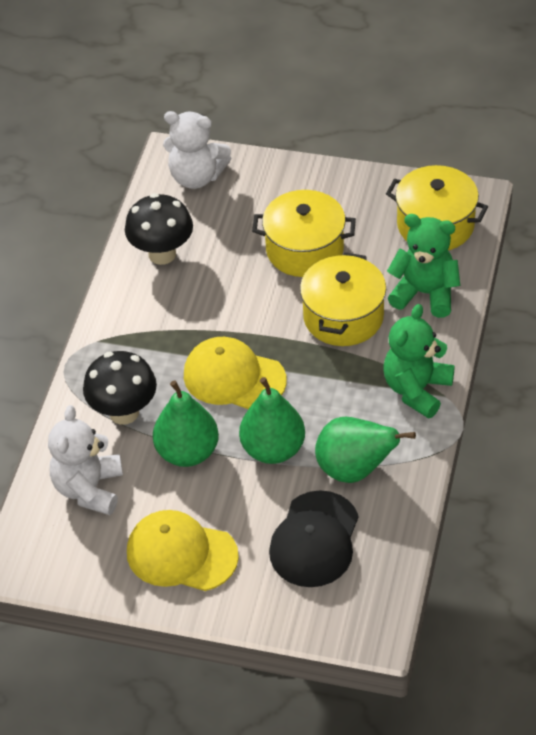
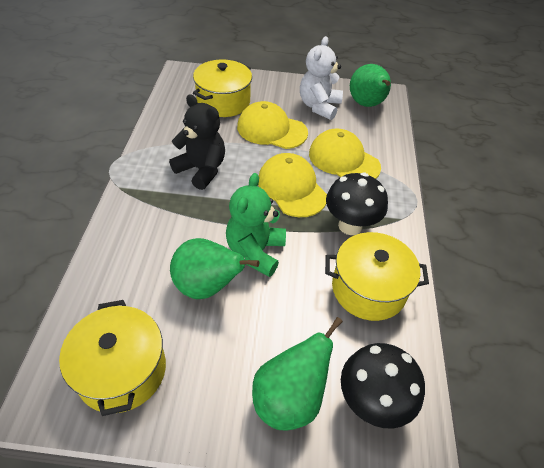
black cap: [269,490,359,587] = 1 -> none = 0
black teddy bear: none = 0 -> [169,94,225,190] = 1
green teddy bear: [384,304,455,419] [387,214,460,318] = 2 -> [226,173,286,277] = 1
white teddy bear: [48,405,123,515] [163,111,231,189] = 2 -> [300,36,343,120] = 1
yellow cap: [127,510,239,591] [184,337,287,409] = 2 -> [237,101,308,149] [258,153,327,217] [309,129,381,179] = 3

